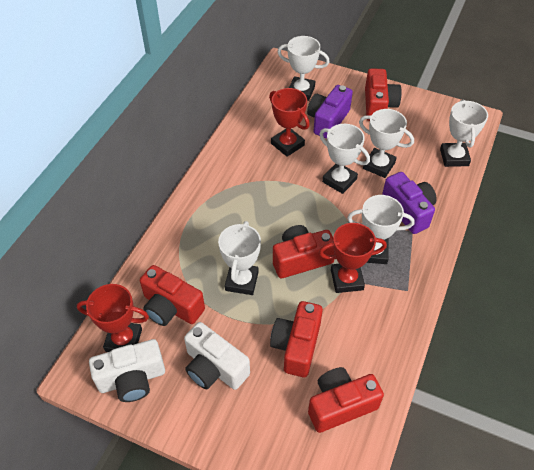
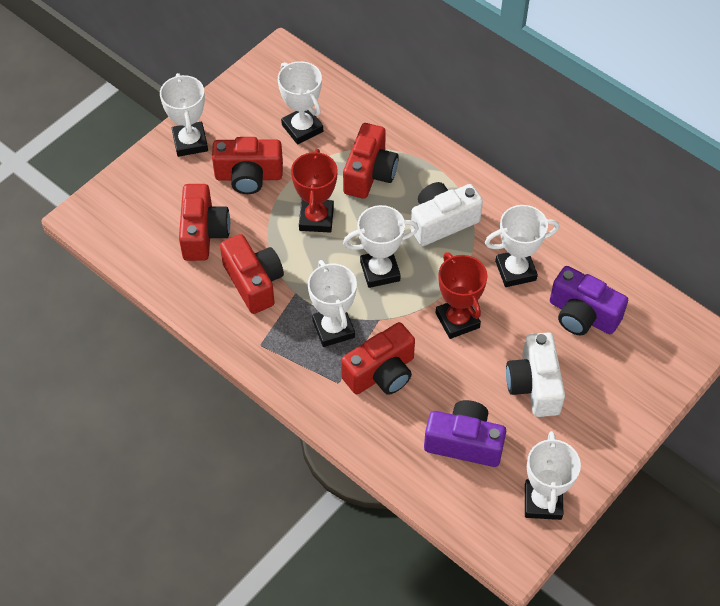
red trophy: [77,284,149,352] [269,88,310,157] [319,223,387,293] = 3 -> [291,149,338,232] [436,252,487,339] = 2

